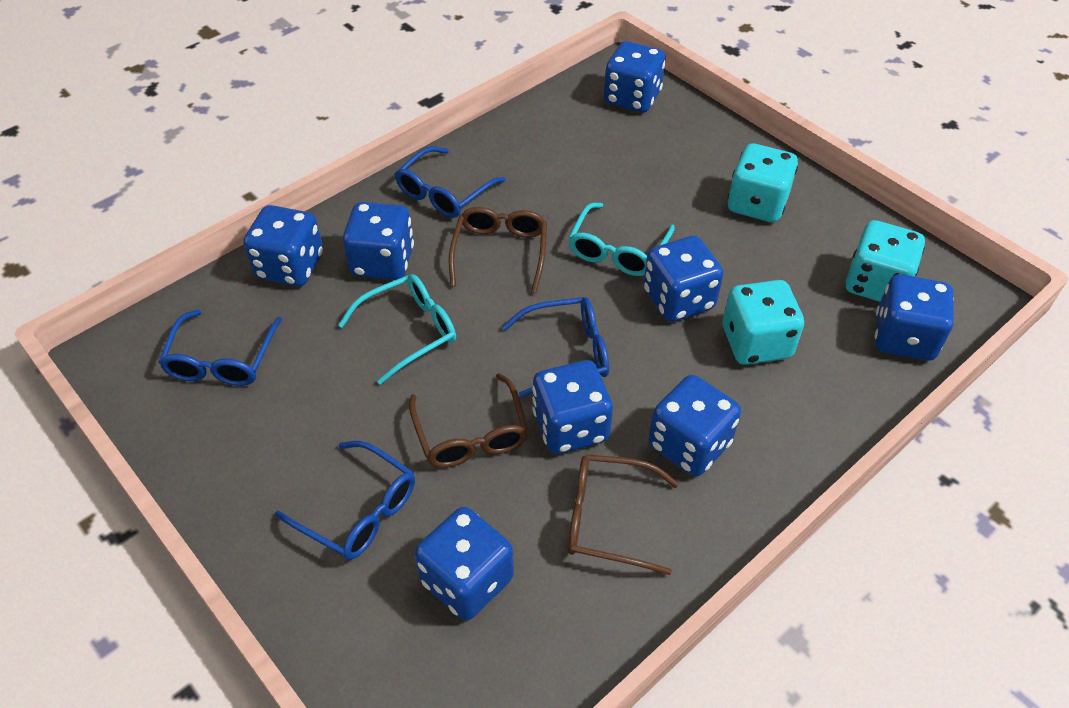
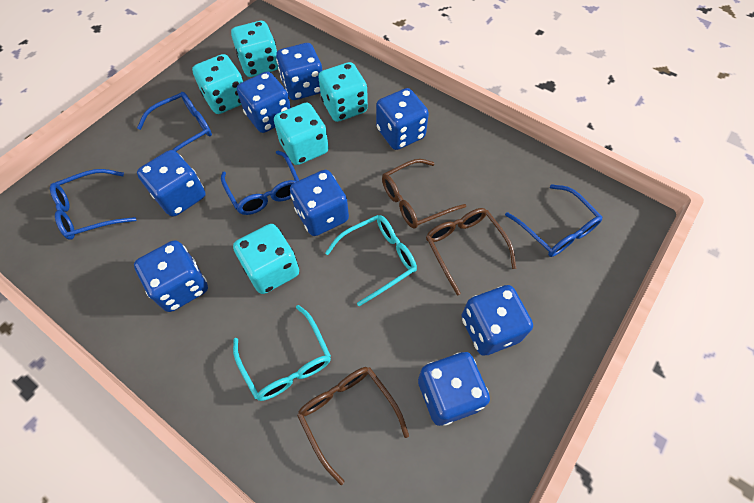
turquoise dice: [723,280,804,365] [728,143,798,222] [845,220,925,302] = 3 -> [192,54,243,114] [231,21,278,77] [233,224,299,294] [274,103,329,165] [318,62,368,122] = 5

